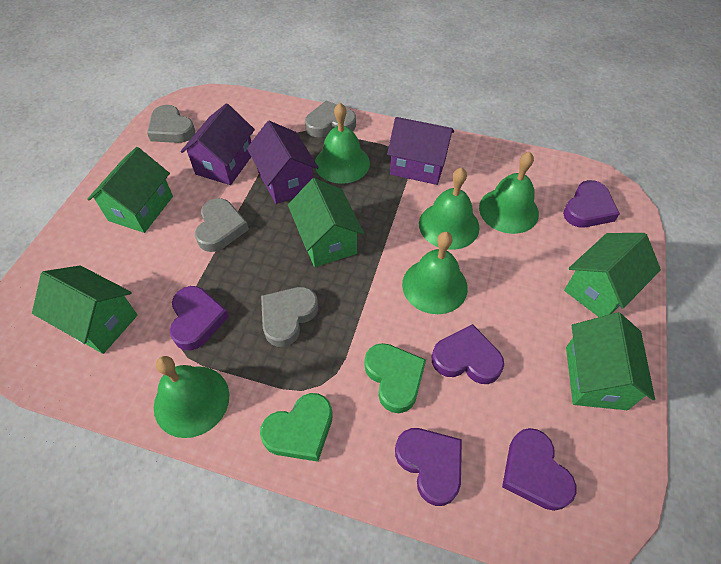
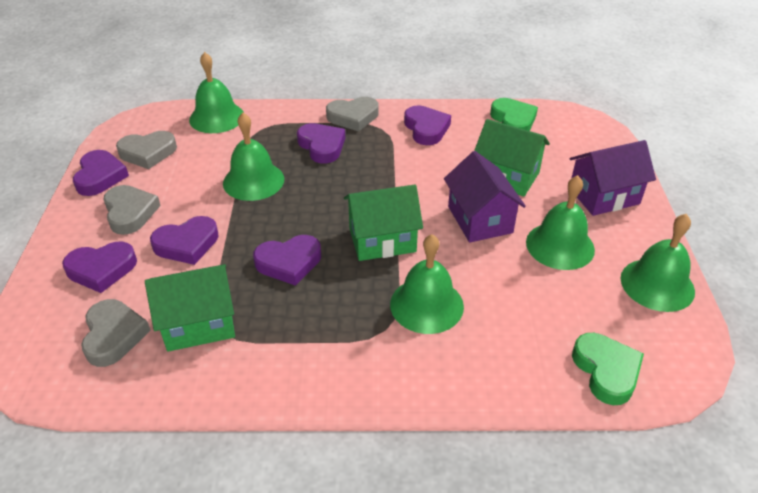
green house: [32,265,138,354] [87,147,173,233] [288,178,364,267] [564,233,661,317] [566,312,655,410] = 5 -> [145,264,235,352] [344,185,423,261] [474,119,550,197] = 3
purple heart: [169,286,229,350] [395,428,462,506] [432,324,504,384] [502,428,576,511] [563,180,620,228] = 5 -> [62,242,137,293] [73,150,129,196] [150,216,219,265] [253,235,321,286] [297,123,345,164] [404,106,451,145] = 6
purple house: [181,103,255,185] [247,121,319,204] [387,117,454,185] = 3 -> [444,151,526,243] [570,140,656,216] = 2

